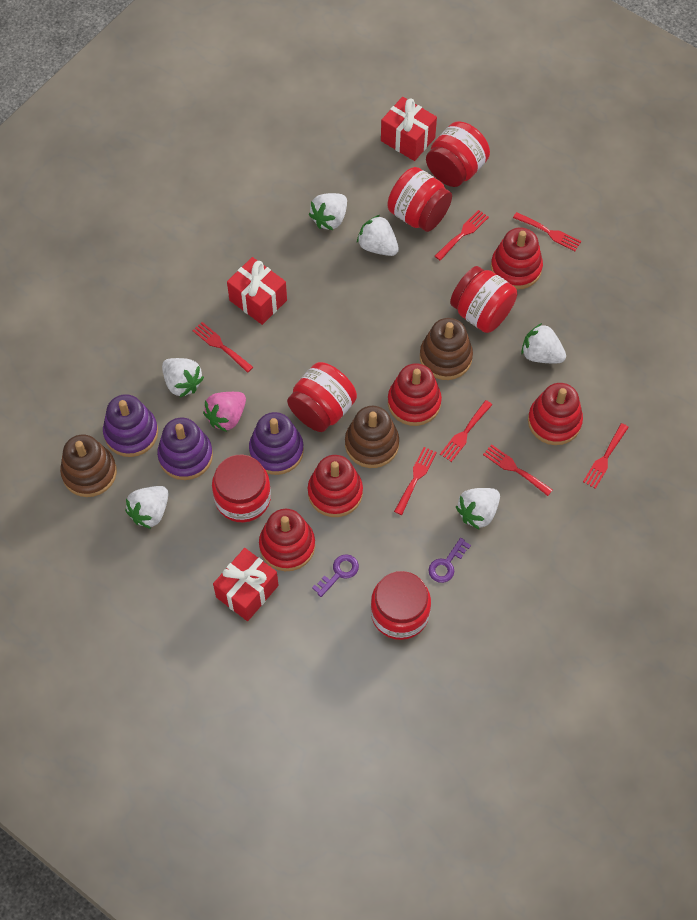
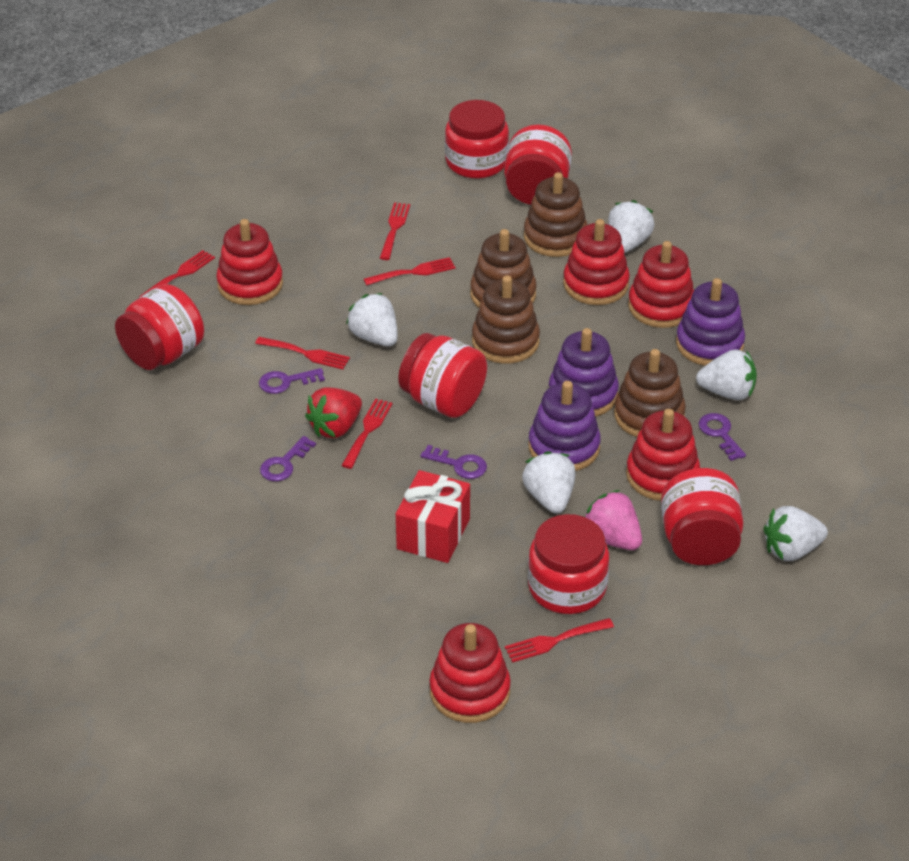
brown stacking toy: [60,435,117,497] [345,406,399,468] [420,318,473,380] = 3 -> [470,229,537,308] [472,276,540,364] [524,172,588,257] [614,349,686,437] = 4
purple key: [312,554,359,597] [429,538,471,583] = 2 -> [259,368,325,394] [260,436,316,481] [420,445,487,479] [699,413,746,461] = 4
red fork: [192,322,253,373] [394,447,437,515] [435,210,489,261] [440,400,492,462] [483,444,552,496] [513,212,581,251] [583,423,629,489] = 7 -> [139,250,215,297] [255,337,350,370] [341,399,393,469] [364,257,455,286] [380,203,410,260] [505,618,614,663] = 6
red gift: [213,548,279,621] [227,257,287,325] [381,97,437,161] = 3 -> [396,470,470,563] = 1
red strawberry: none = 0 -> [305,387,362,438] = 1
white strawberry: [125,486,168,529] [162,358,204,397] [309,193,347,230] [357,215,399,256] [456,488,500,529] [521,323,566,363] = 6 -> [346,293,398,346] [522,451,575,514] [608,200,654,253] [696,349,757,400] [763,506,828,561] = 5

